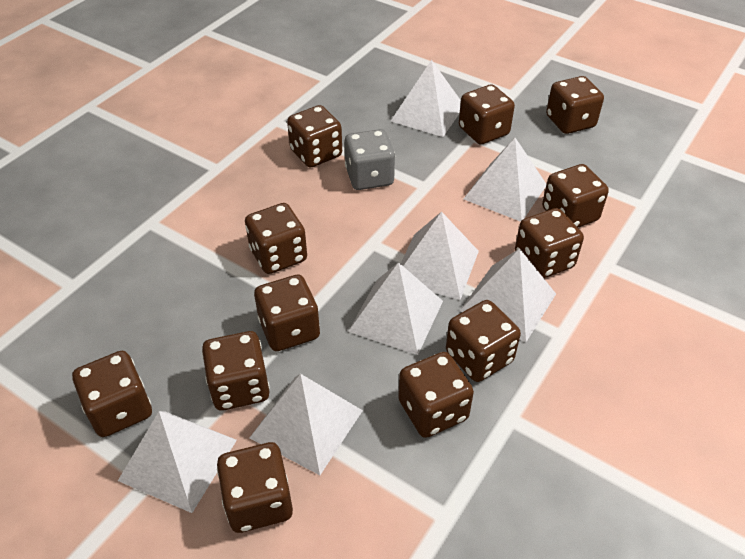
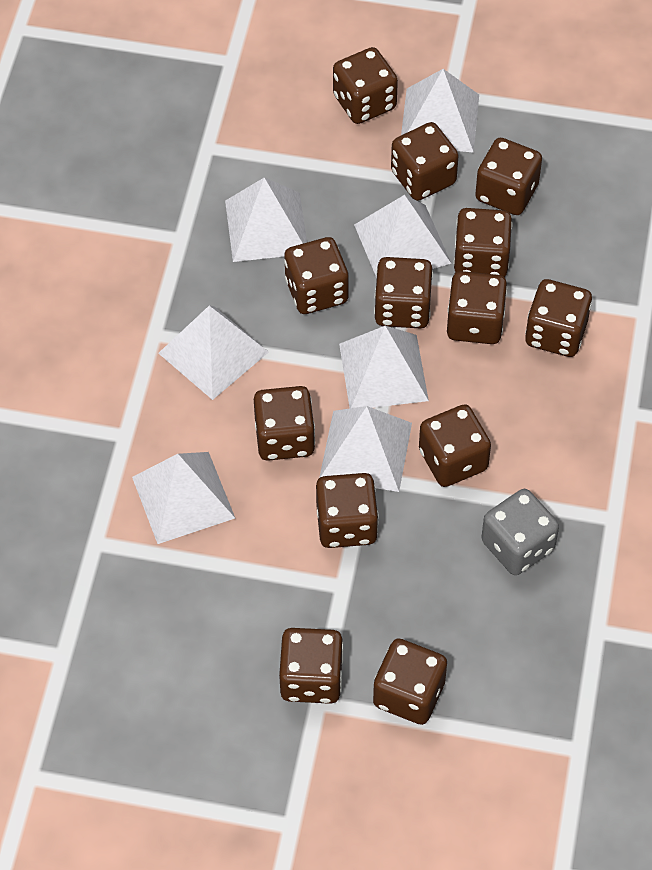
brown dice: [72,351,152,437] [202,331,270,411] [217,442,293,533] [245,203,307,274] [254,274,320,351] [287,105,342,168] [398,352,474,438] [446,300,521,382] [459,84,515,144] [515,208,584,278] [542,164,609,227] [546,76,604,134] = 12 -> [254,386,315,461] [279,628,343,704] [284,237,349,314] [316,473,379,548] [333,47,398,124] [373,638,447,725] [374,257,433,328] [391,122,459,201] [419,404,491,487] [447,271,507,344] [453,208,512,277] [475,138,542,215] [525,279,592,357] = 13

